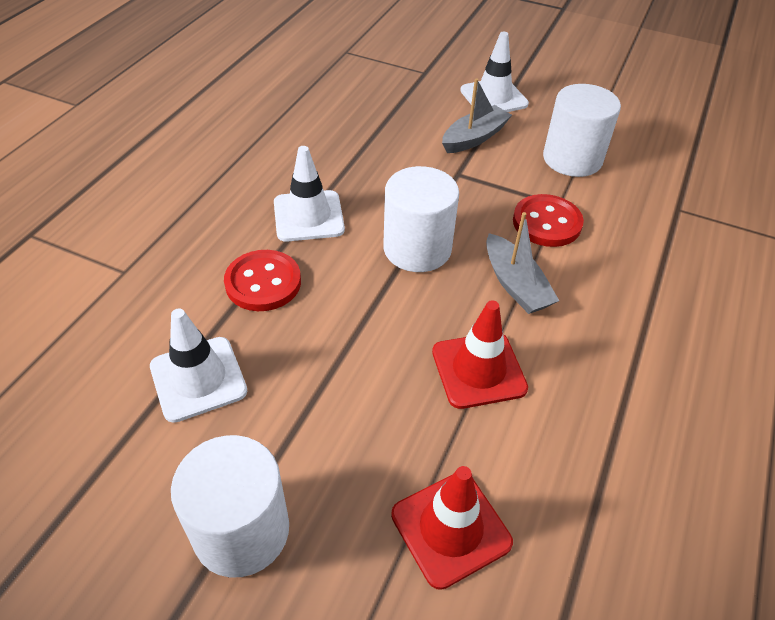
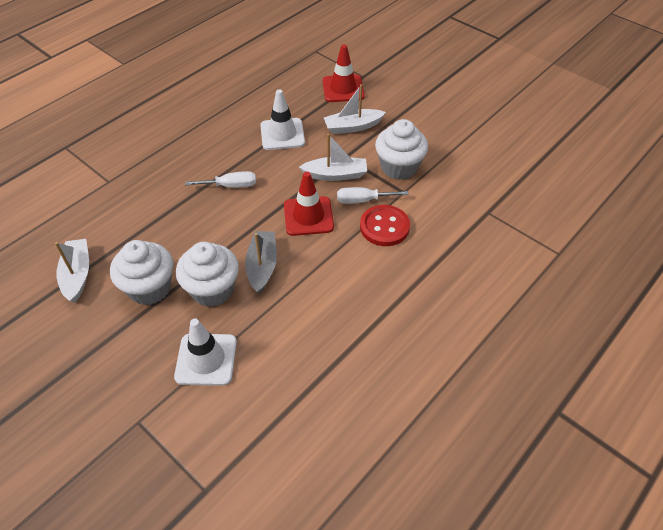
grey boat: [442,78,512,153] [486,212,559,314] = 2 -> [245,231,277,294] = 1
red button: [224,250,301,311] [513,194,584,247] = 2 -> [360,205,410,246] = 1
white boat: none = 0 -> [55,239,89,303] [299,134,367,181] [324,84,386,134] = 3
white cupcake: none = 0 -> [110,240,173,305] [176,242,239,307] [375,119,428,180] = 3
white cylinder: [171,435,289,577] [383,166,459,272] [543,84,621,177] = 3 -> none = 0
white screwdriver: none = 0 -> [185,171,256,188] [337,187,408,204] = 2
white traffic cone: [150,308,248,423] [274,146,345,242] [460,32,529,112] = 3 -> [174,319,237,386] [260,89,305,150] = 2

